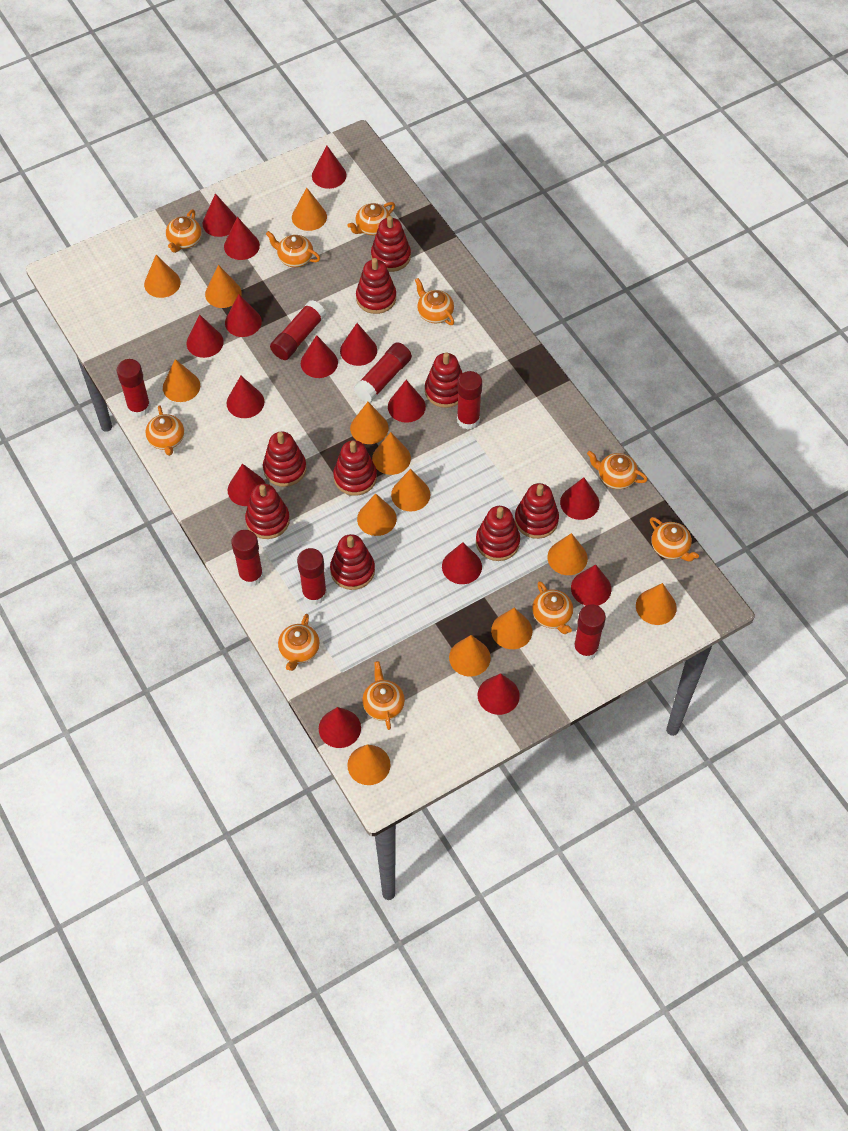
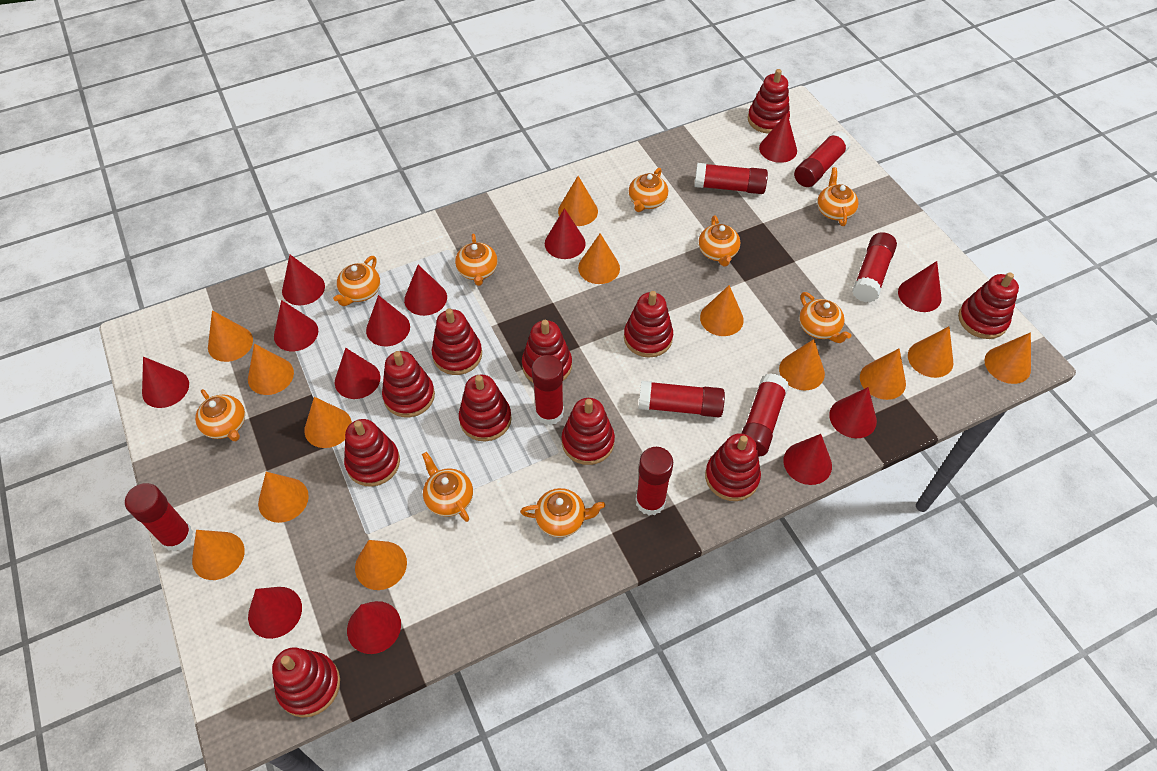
orange teapot: [145,405,184,456] [166,209,202,253] [266,231,320,267] [278,614,320,671] [347,202,395,235] [362,661,405,730] [415,278,454,325] [532,581,573,634] [587,451,648,489] [650,517,699,562] = 10 -> [195,389,245,441] [333,256,380,306] [422,452,473,522] [455,234,498,286] [520,488,605,537] [629,168,668,212] [699,215,740,267] [799,292,851,343] [817,167,859,226] = 9
red cone: [187,314,224,358] [203,193,237,237] [224,217,260,260] [225,294,262,337] [226,376,265,418] [228,464,266,506] [301,335,338,378] [312,146,346,189] [319,707,361,748] [340,323,377,366] [388,380,426,423] [442,542,482,584] [478,673,520,715] [560,477,599,520] [571,564,611,606] = 15 -> [142,357,189,408] [248,587,302,639] [274,300,318,351] [282,255,325,305] [335,348,380,399] [347,601,401,654] [366,295,410,346] [404,265,447,316] [545,208,586,259] [759,113,797,163] [783,434,832,485] [829,387,877,438] [898,261,942,312] = 13
red glue stick: [117,359,151,417] [231,530,263,586] [270,300,326,360] [297,548,327,605] [354,342,412,402] [457,371,482,430] [573,604,606,660] = 7 -> [125,483,193,552] [532,355,564,425] [636,447,673,515] [639,381,725,417] [694,163,768,194] [741,373,789,457] [794,131,851,187] [852,232,897,303] = 8
red stacking toy: [245,484,290,539] [263,432,307,487] [330,534,375,590] [333,440,377,496] [356,258,396,314] [371,216,411,272] [425,352,462,408] [476,506,520,561] [515,483,559,539] = 9 -> [272,648,340,717] [344,419,400,487] [382,351,435,417] [432,308,482,375] [459,375,512,441] [522,320,572,382] [562,398,615,465] [624,291,673,358] [705,433,761,501] [748,69,790,134] [958,272,1019,339] = 11

